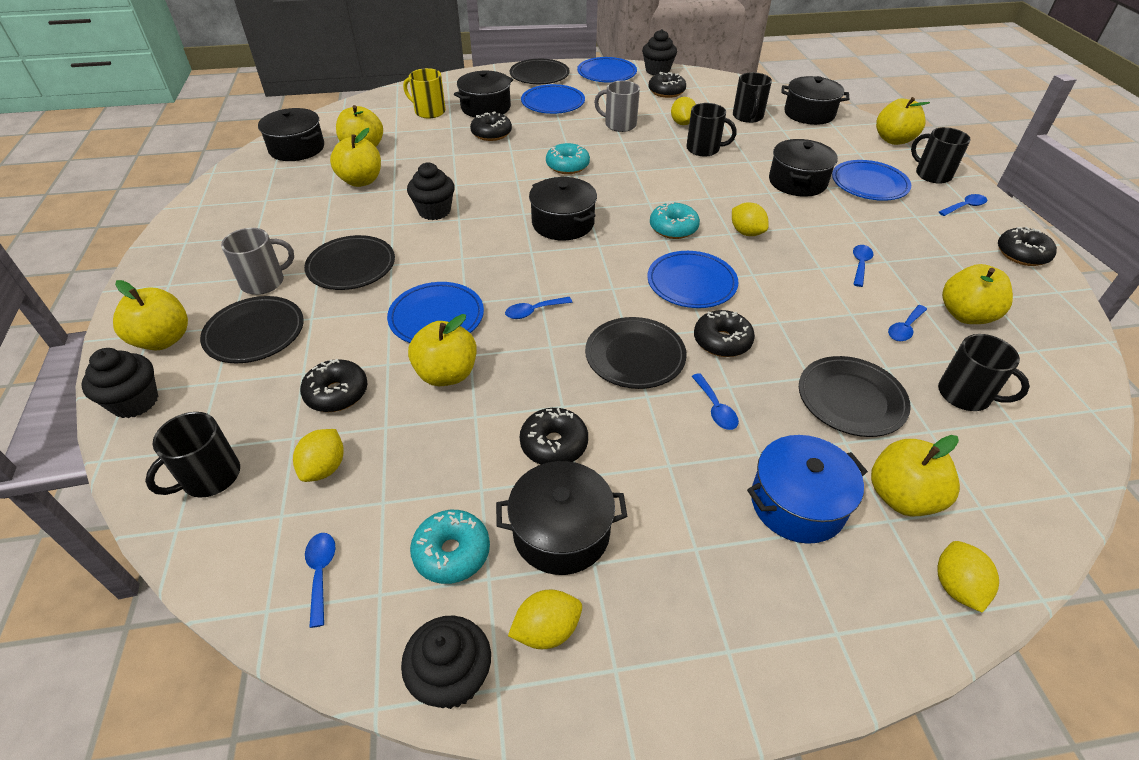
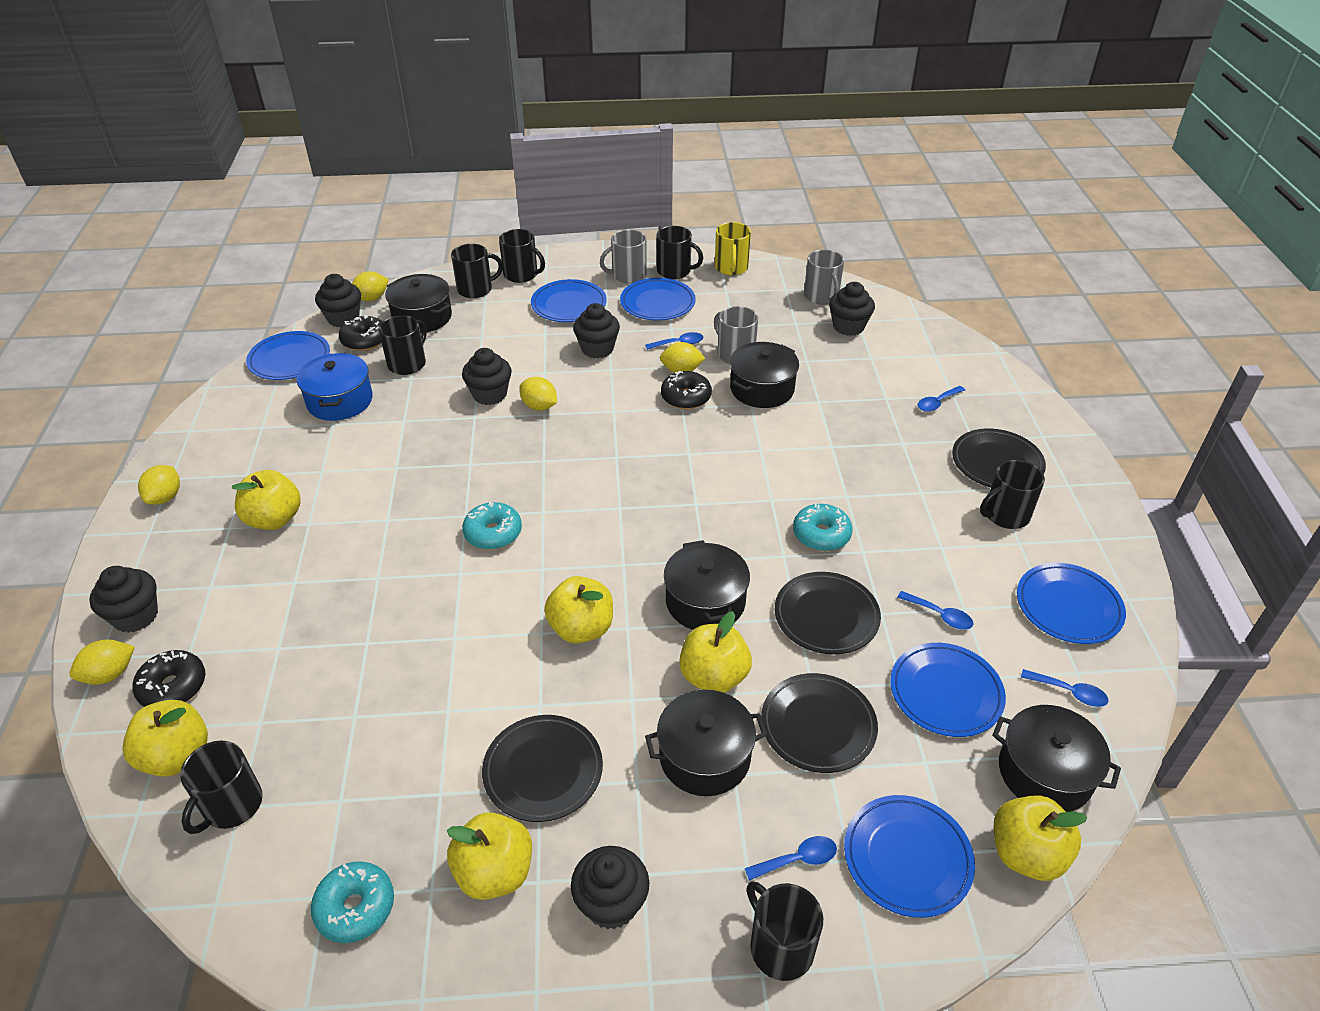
black cupcake: [81,348,158,418] [401,615,491,709] [407,162,455,220] [642,29,677,75] = 4 -> [89,566,158,633] [315,274,361,327] [462,348,512,405] [571,846,649,930] [573,303,620,358] [829,282,875,336] = 6
black donut: [300,359,368,412] [470,111,512,141] [520,408,588,465] [648,72,686,98] [694,310,755,357] [998,227,1057,266] = 6 -> [132,650,205,707] [339,315,383,351] [661,371,712,409] = 3
black mug: [145,412,240,498] [686,103,736,156] [733,72,772,123] [911,127,971,184] [938,334,1030,411] = 5 -> [180,740,263,834] [379,315,427,375] [451,244,503,298] [499,229,545,283] [657,226,703,279] [747,881,823,981] [980,460,1045,529] = 7
black plate: [200,296,304,363] [304,235,395,290] [510,59,570,84] [585,317,687,389] [799,356,911,437] = 5 -> [482,715,603,822] [761,673,878,773] [775,572,881,654] [952,429,1046,487] = 4
black pot: [258,108,324,161] [454,70,513,117] [496,461,627,575] [529,177,597,241] [769,139,838,197] [781,76,849,125] = 6 -> [385,274,452,333] [645,690,767,796] [664,540,750,630] [730,342,799,408] [992,705,1121,812] = 5
blue plate: [387,282,484,343] [521,84,585,114] [577,57,637,83] [647,251,739,308] [832,160,911,201] = 5 -> [246,331,330,380] [531,279,607,322] [620,278,696,321] [844,795,975,918] [890,643,1006,737] [1017,563,1126,644] = 6
blue spoon: [305,533,336,628] [505,297,572,319] [692,373,739,430] [853,245,873,287] [888,305,927,341] [939,194,987,216] = 6 -> [645,332,703,350] [745,836,837,881] [897,591,974,630] [918,386,965,412] [1021,669,1108,707] = 5
grey mug: [221,228,294,295] [594,81,640,132] = 2 -> [600,229,647,283] [714,306,758,364] [804,250,844,305] = 3
yellow apple: [113,280,188,350] [330,128,381,187] [336,105,383,147] [408,314,477,386] [871,435,960,516] [876,97,930,145] [942,264,1013,324] = 7 -> [122,700,208,777] [232,470,301,530] [447,812,532,900] [544,576,613,643] [679,611,752,693] [994,795,1087,881] = 6

